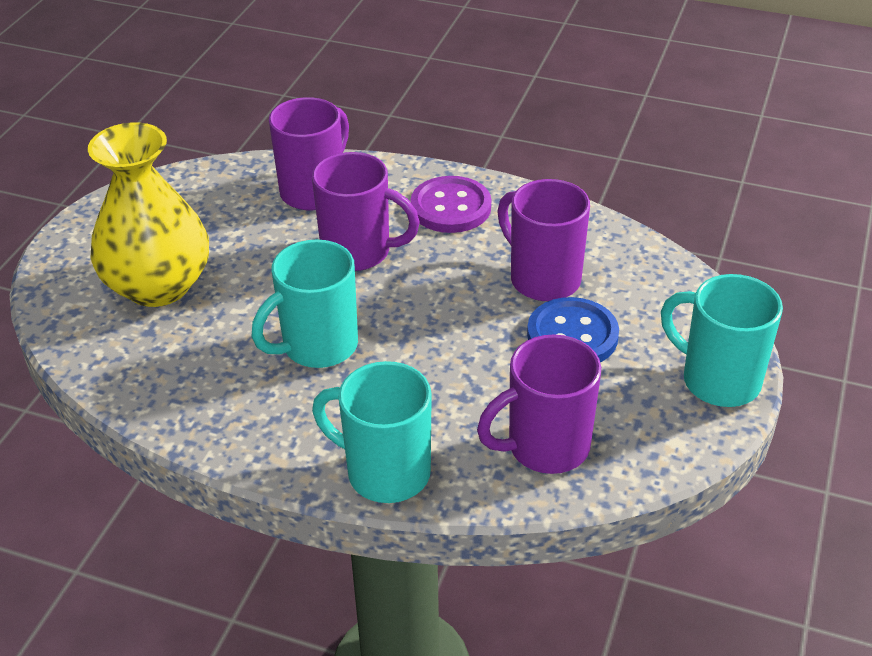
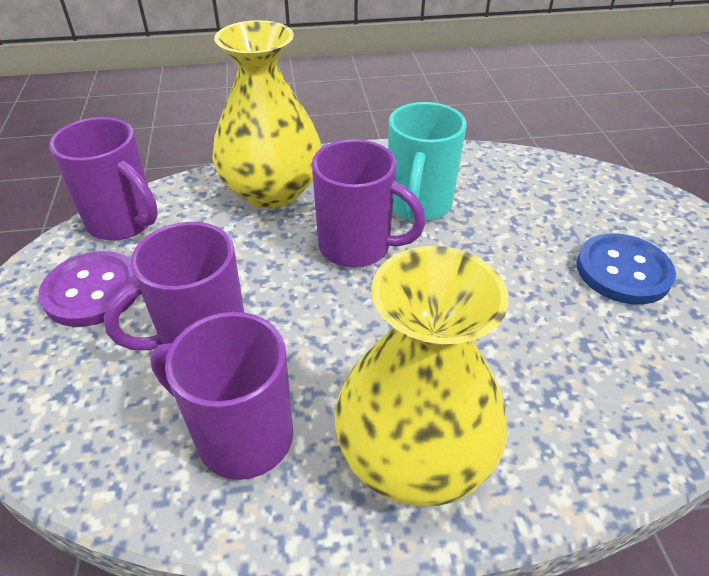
turquoise mug: [251,239,358,368] [312,361,432,503] [661,274,783,407] = 3 -> [388,102,466,221] = 1
yellow vase: [88,122,209,307] = 1 -> [213,20,322,209] [335,246,509,507] = 2

